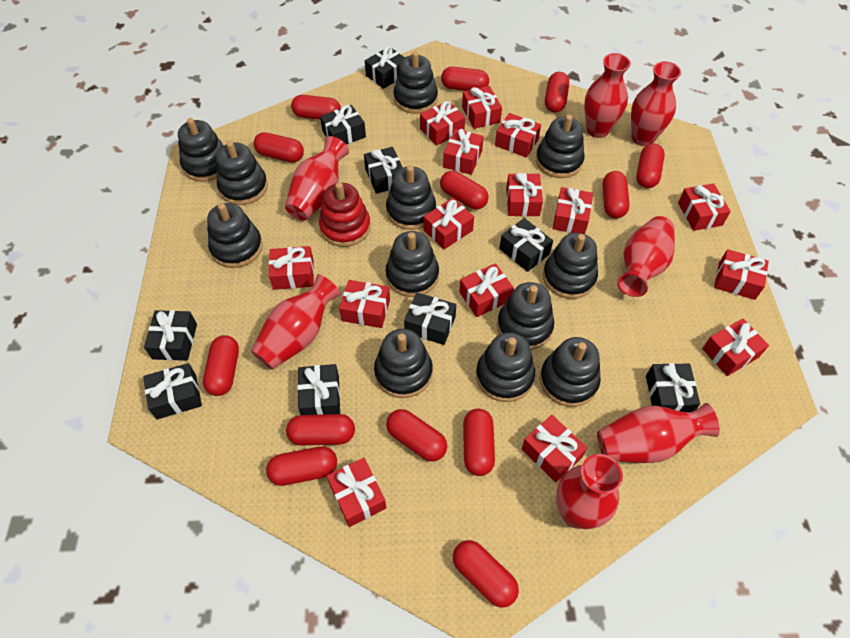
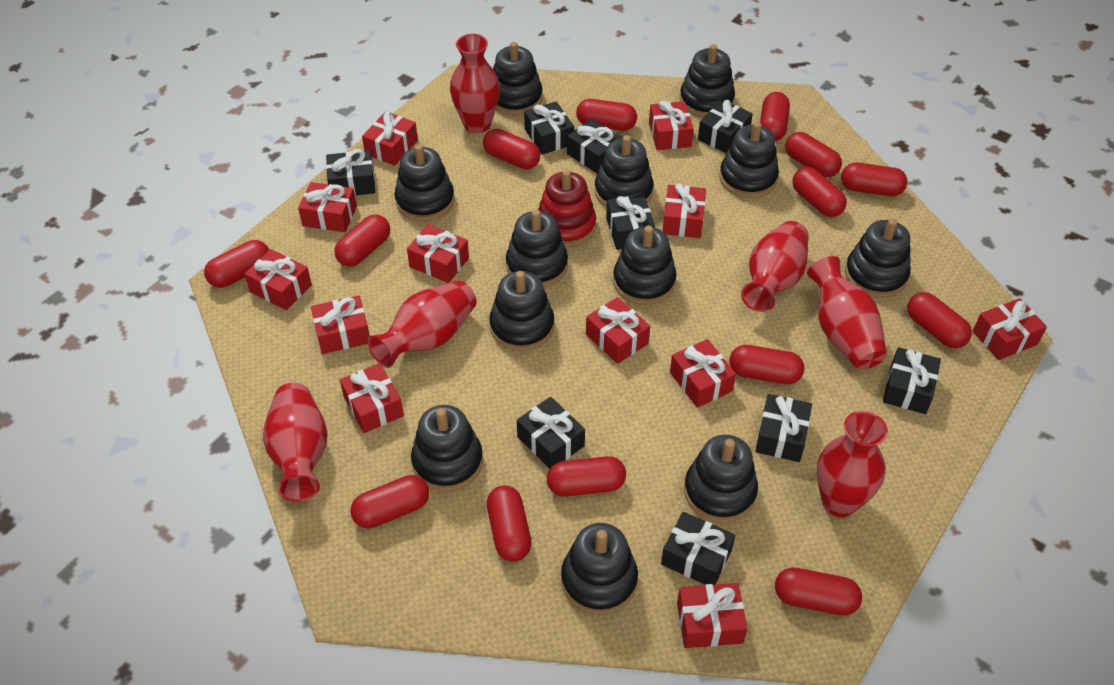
red capsule: [203,335,239,396] [253,132,304,162] [266,446,337,486] [286,414,355,446] [291,95,341,120] [386,409,447,461] [440,171,489,209] [441,67,489,91] [453,540,519,608] [463,409,495,476] [545,72,569,112] [603,171,630,218] [636,143,665,188] = 13 -> [204,240,269,288] [334,214,390,267] [350,475,429,529] [483,129,540,169] [487,485,532,562] [547,456,626,497] [576,99,637,131] [730,345,804,384] [760,92,790,141] [775,568,862,615] [785,132,842,177] [792,167,847,217] [841,163,908,196] [907,292,972,348] = 14
red gift: [269,246,314,290] [327,458,386,527] [339,280,390,328] [420,101,465,146] [423,198,474,249] [443,129,484,175] [459,263,514,317] [462,86,502,129] [495,113,541,158] [506,172,543,217] [522,415,587,483] [553,187,593,234] [678,183,731,231] [702,318,769,376] [714,249,769,300] = 15 -> [244,249,312,310] [298,182,357,232] [311,296,370,354] [340,363,404,433] [362,111,418,166] [407,224,469,283] [586,297,650,364] [649,101,694,150] [663,184,706,238] [670,339,736,408] [677,583,748,648] [973,298,1047,360] = 12
red vase: [251,274,341,369] [285,136,349,221] [556,454,623,529] [584,53,631,138] [597,403,720,463] [617,216,675,297] [631,61,681,146] = 7 -> [263,383,328,501] [368,281,477,368] [450,34,500,133] [741,221,808,312] [807,256,887,370] [817,411,888,517] = 6

